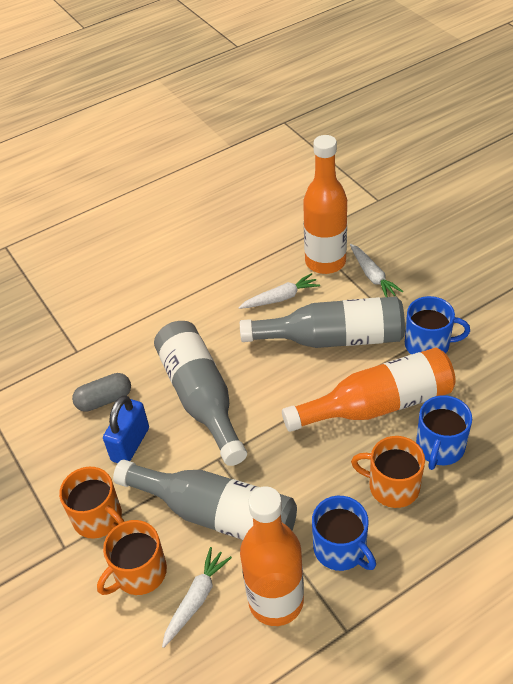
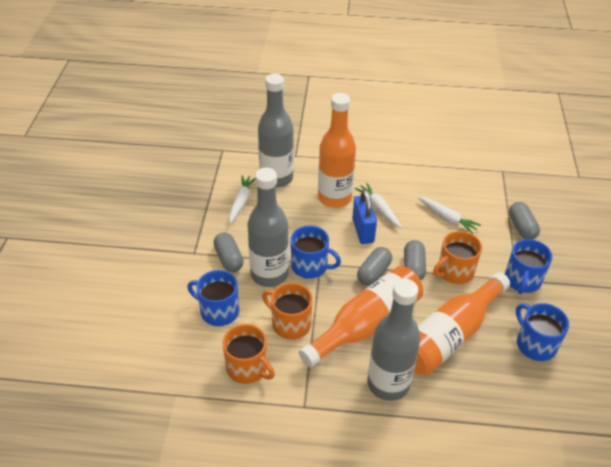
blue mug: [312,496,376,571] [405,296,470,354] [416,395,472,470] = 3 -> [187,270,239,326] [290,226,341,279] [505,239,552,294] [516,303,569,361] = 4
grey capsule: [72,373,131,412] = 1 -> [213,232,244,272] [357,247,392,286] [404,240,426,280] [509,202,540,239] = 4

